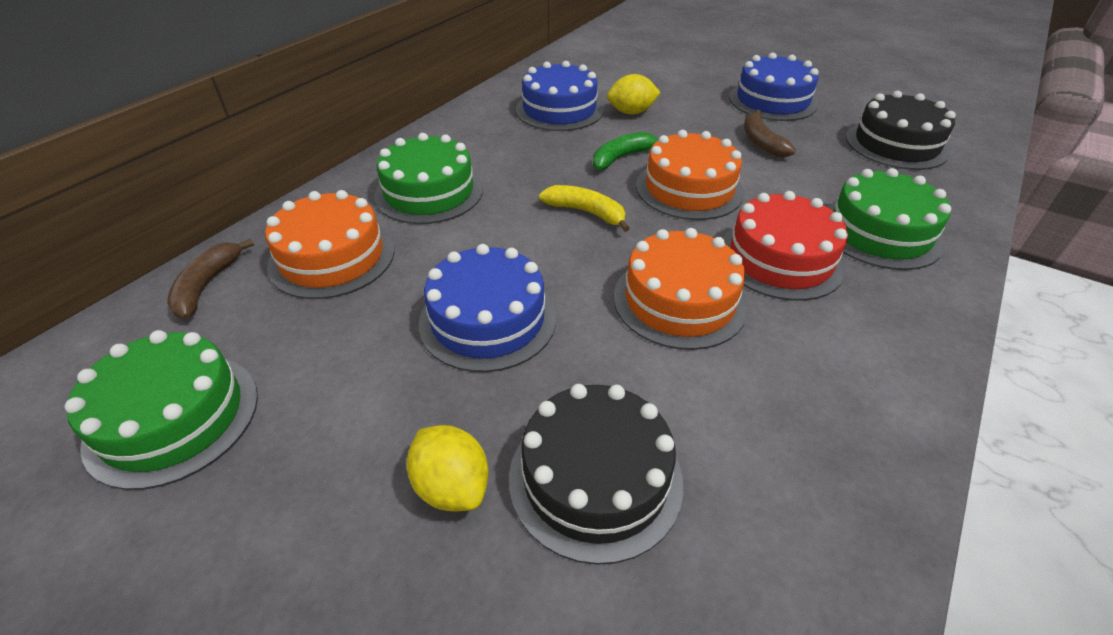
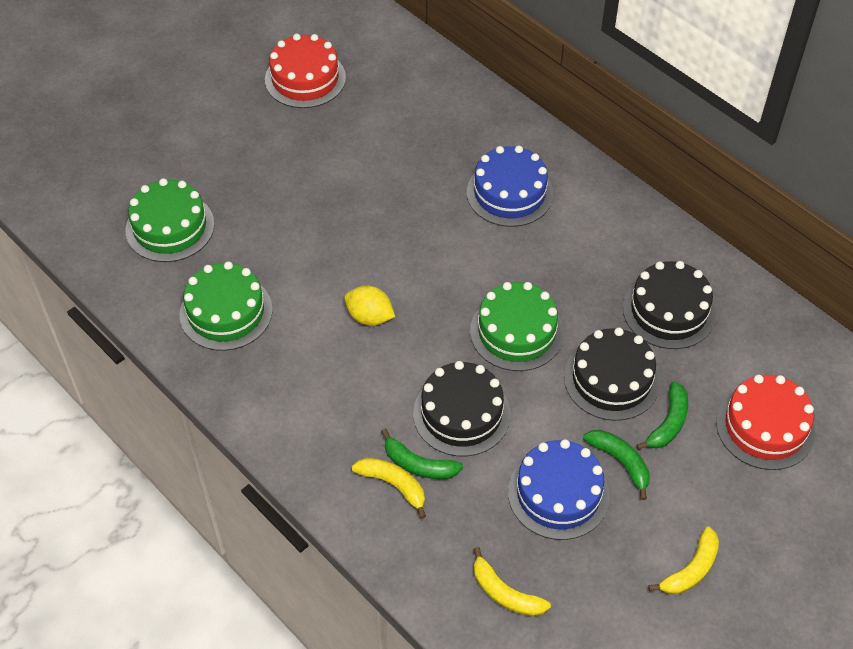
black cake: [509,384,683,565] [846,91,956,170] = 2 -> [413,361,511,456] [564,327,660,421] [623,261,716,349] = 3
blue cake: [419,244,556,372] [516,61,604,131] [729,52,819,121] = 3 -> [467,146,553,227] [508,439,610,540] = 2
brown banana: [167,238,254,319] [744,110,796,157] = 2 -> none = 0
green banana: [593,132,658,170] = 1 -> [381,429,463,479] [583,430,650,500] [636,381,688,450] = 3
orange cake: [265,190,394,299] [614,228,748,350] [636,130,744,220] = 3 -> none = 0
red cake: [723,191,848,301] = 1 -> [265,34,346,108] [716,375,815,470] = 2
yellow banana: [539,185,630,232] = 1 -> [351,458,426,519] [474,547,551,616] [648,526,719,594] = 3
yellow lemon: [407,425,489,511] [607,74,661,114] = 2 -> [344,286,395,326] = 1

